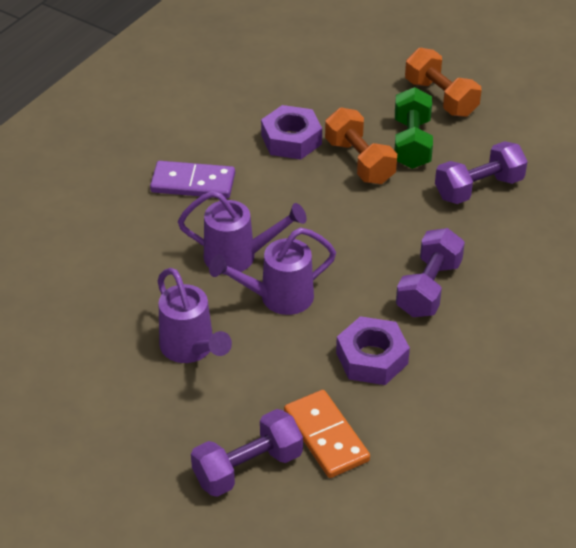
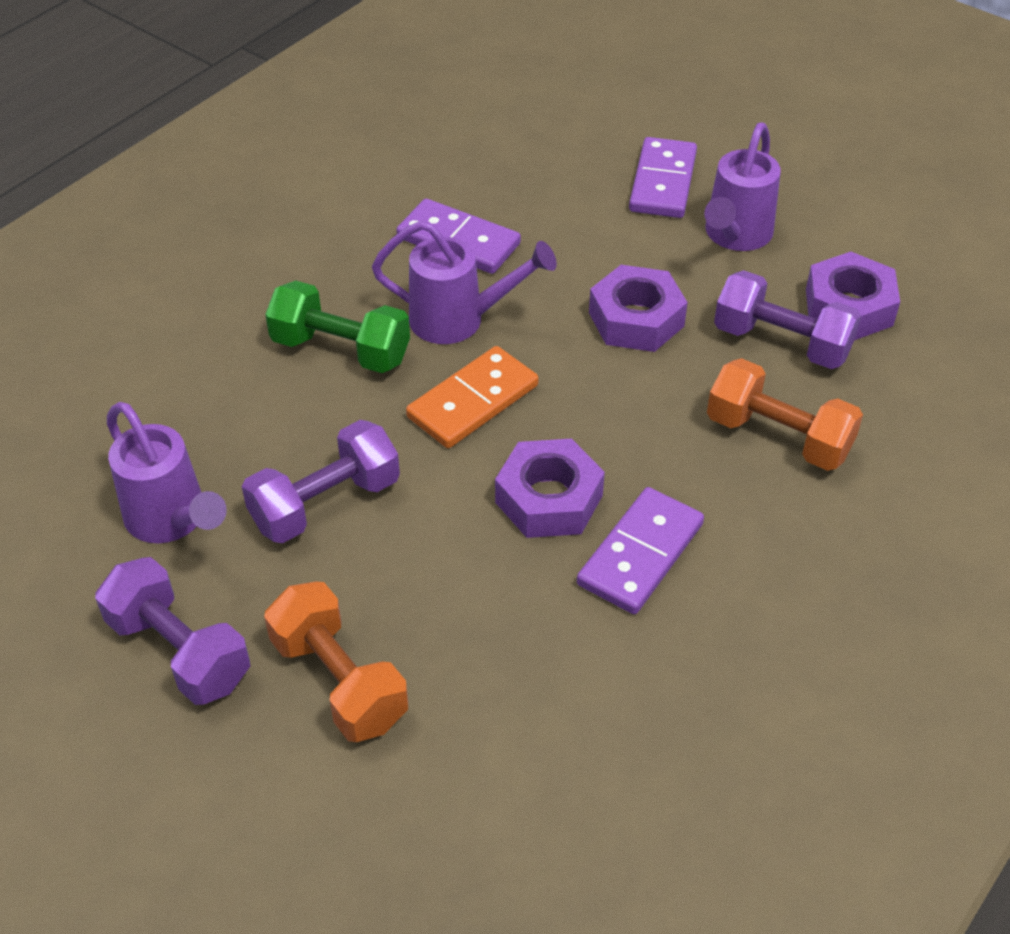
purple domino: [150,161,235,199] = 1 -> [396,199,521,274] [577,487,704,614] [629,137,697,218] = 3
purple nut: [261,105,322,160] [336,316,410,385] = 2 -> [495,438,605,538] [589,265,688,352] [806,252,900,340] = 3

